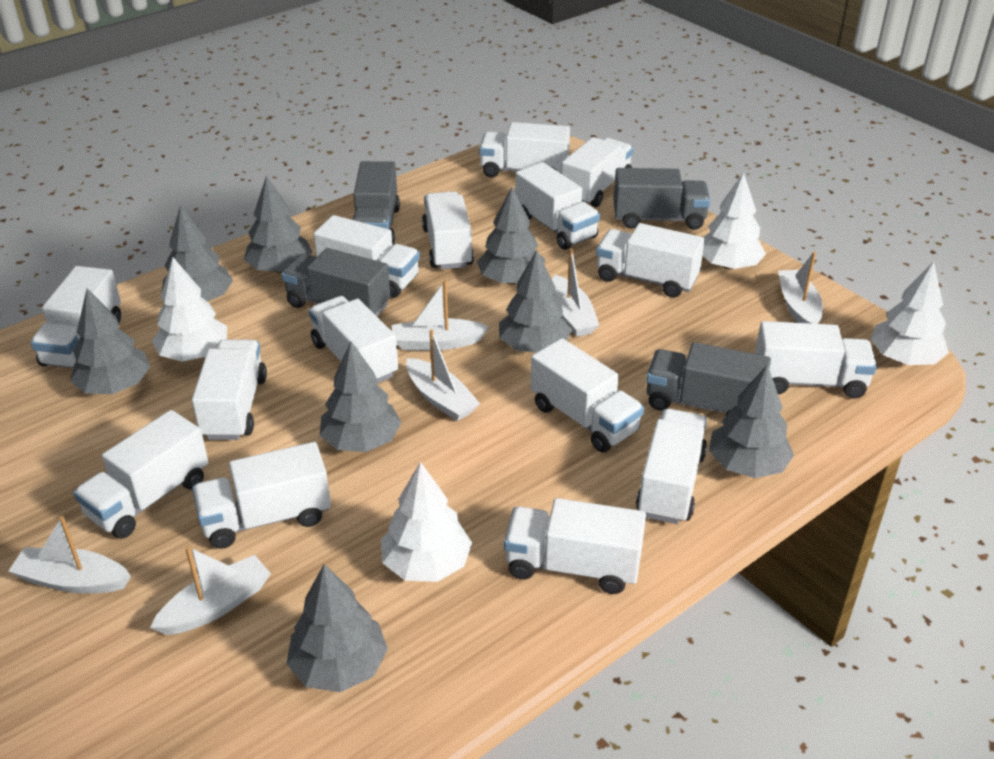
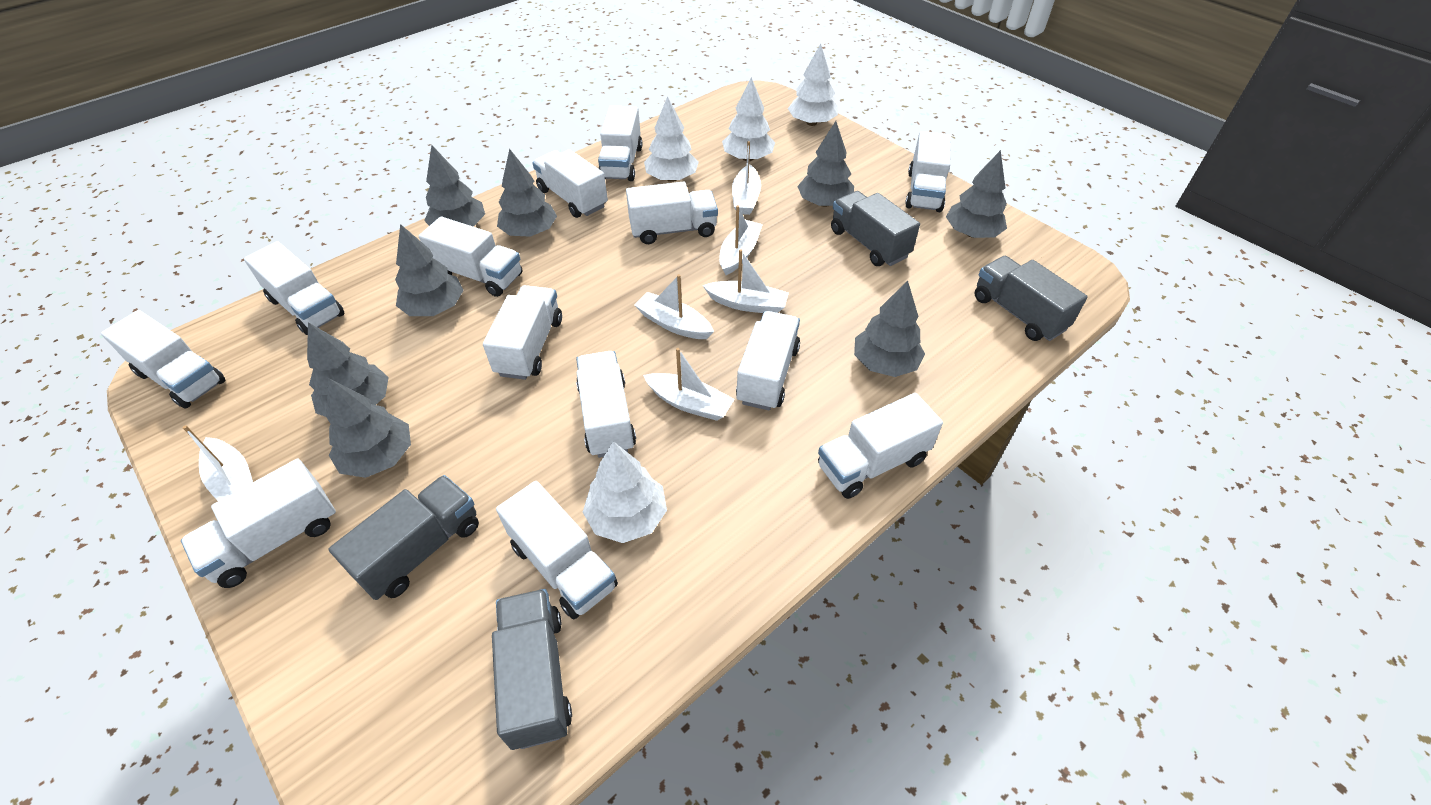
white truck: [30,266,121,368] [73,410,208,539] [192,339,267,440] [192,442,331,549] [309,296,398,384] [313,215,420,298] [422,191,474,270] [479,122,570,178] [504,498,646,594] [515,162,600,250] [531,338,644,452] [561,137,633,207] [596,223,705,298] [636,409,707,524] [755,321,877,399] = 15 -> [101,310,225,409] [181,459,336,588] [244,241,345,335] [419,216,522,297] [483,285,562,380] [496,481,618,619] [532,149,608,218] [576,351,636,458] [598,105,642,181] [626,182,718,244] [736,311,800,410] [818,393,943,499] [905,131,951,212] = 13

